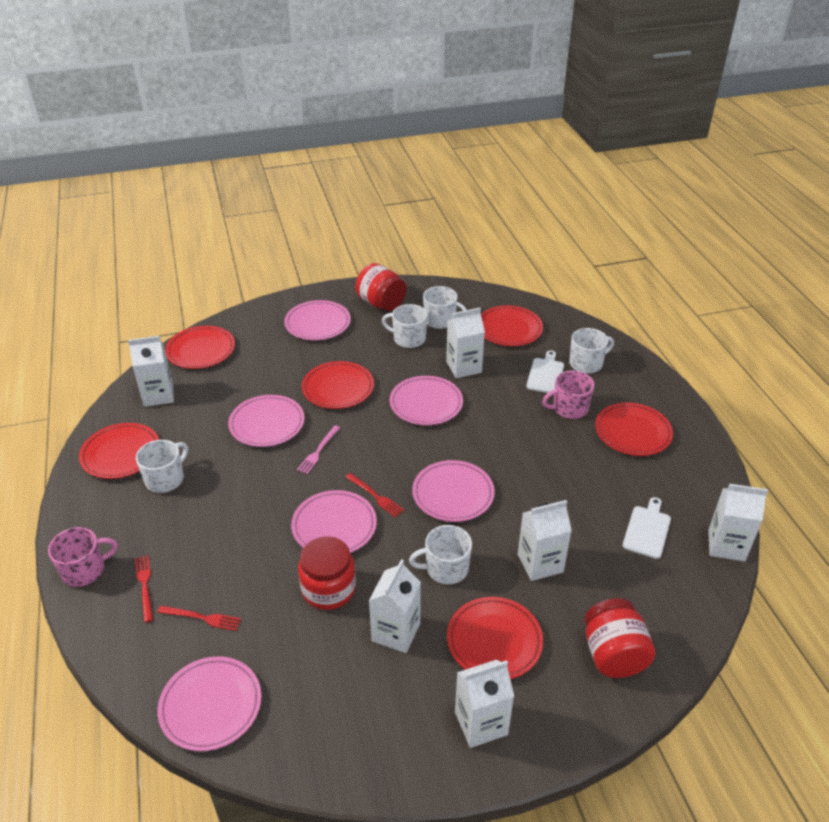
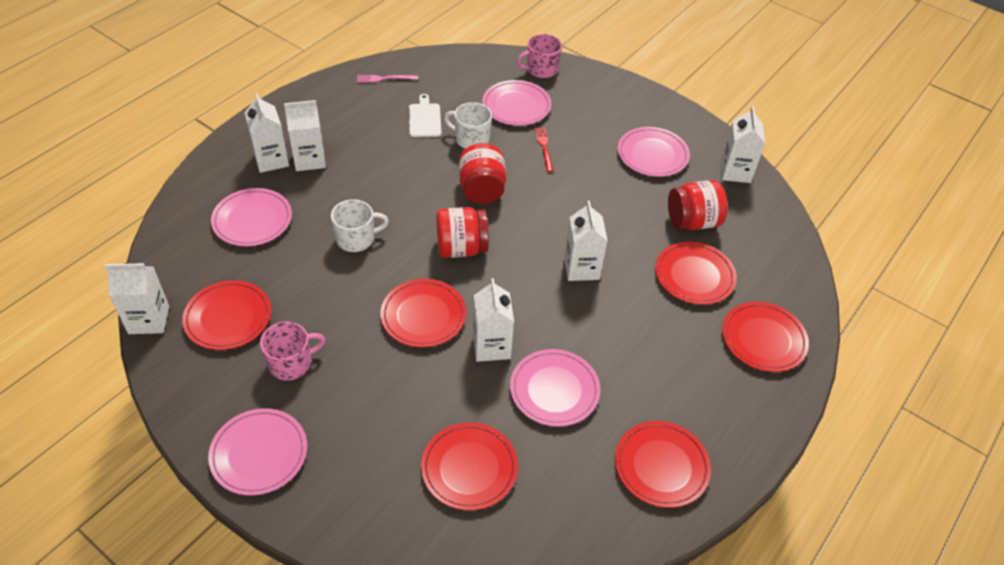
pink plate: [158,656,261,751] [228,395,305,447] [284,300,351,340] [291,490,377,553] [390,376,463,425] [412,460,495,522] = 6 -> [208,408,307,496] [211,188,292,246] [482,80,551,126] [510,349,600,427] [618,127,690,177] = 5
red fork: [135,555,153,623] [157,606,241,631] [346,473,404,518] = 3 -> [535,127,553,172] = 1
white cutting board: [526,350,564,393] [623,497,671,559] = 2 -> [409,94,441,137] = 1
white mug: [136,440,188,493] [382,304,427,348] [409,525,472,584] [423,286,467,329] [569,328,614,373] = 5 -> [331,199,389,252] [444,102,492,149] = 2

